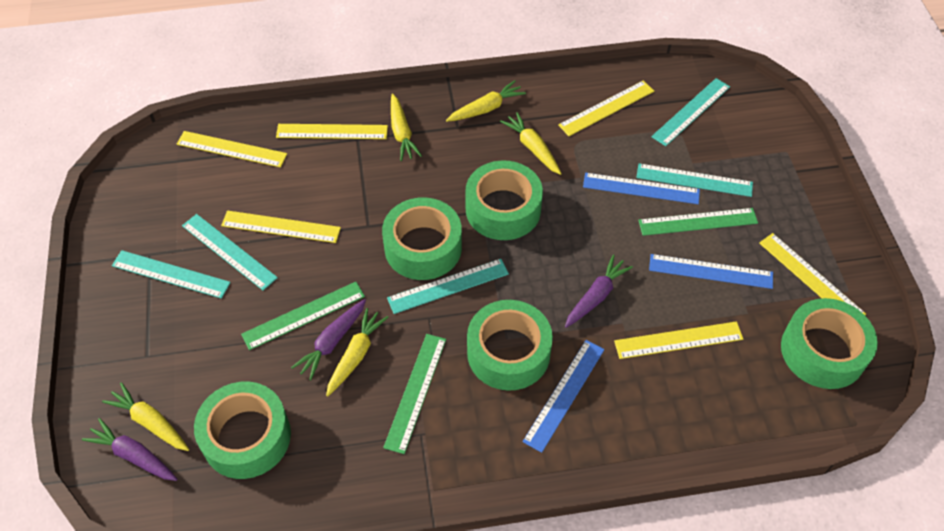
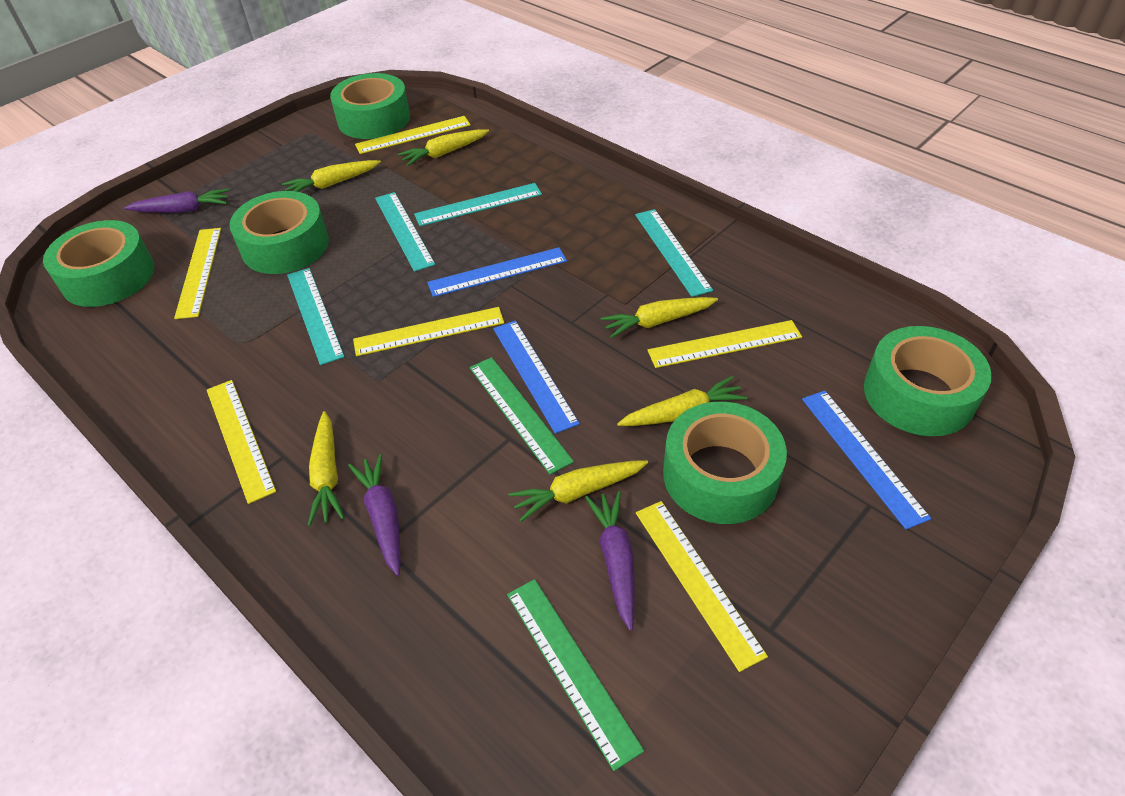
green ruler: [241,282,365,350] [383,334,446,454] [638,208,758,236] = 3 -> [470,357,574,475] [507,579,644,771] = 2
turquoise ruler: [112,250,231,299] [182,214,278,290] [387,259,509,314] [636,163,753,197] [651,78,730,146] = 5 -> [287,268,345,365] [375,192,435,272] [414,183,542,226] [635,209,713,297] = 4
yellow carrot: [102,382,189,451] [326,308,388,396] [391,93,422,161] [446,80,526,122] [500,112,562,175] = 5 -> [282,160,381,192] [308,411,344,526] [398,129,489,166] [508,460,648,522] [601,297,718,338] [617,376,748,426] = 6

